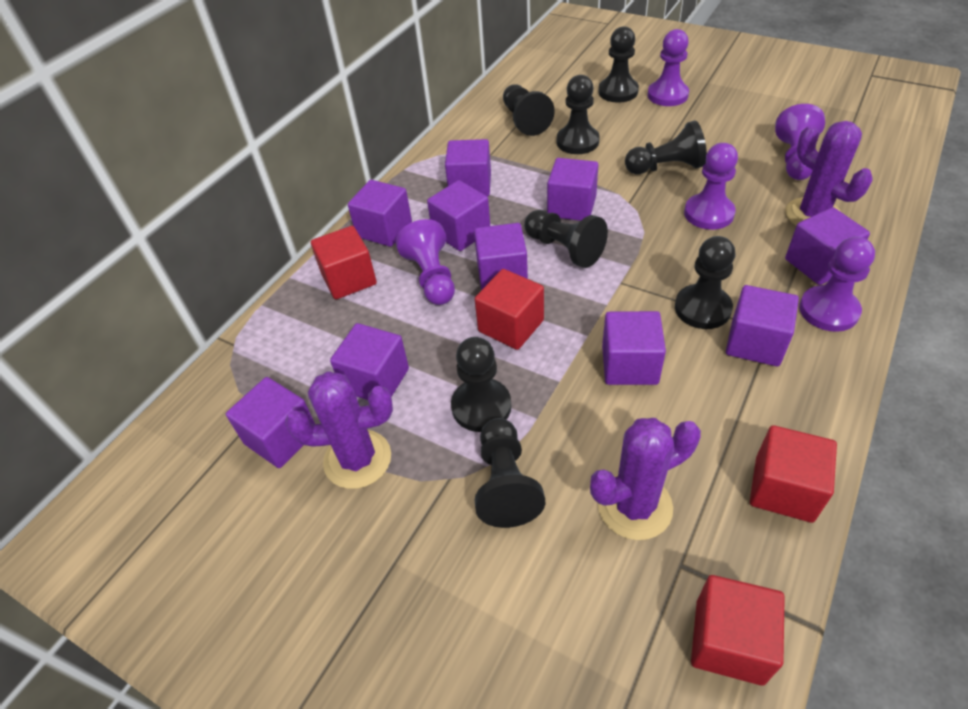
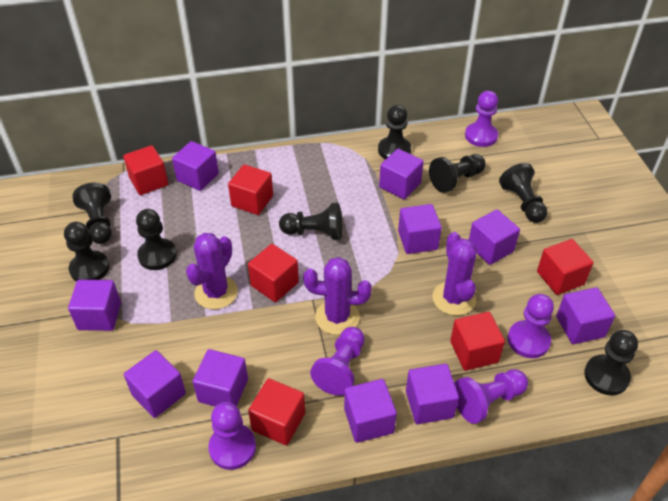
red cube: [311,226,377,299] [475,269,544,350] [691,575,785,686] [750,425,837,523] = 4 -> [123,145,169,195] [228,164,273,215] [248,244,299,302] [248,378,305,446] [450,312,505,371] [537,239,594,295] = 6

